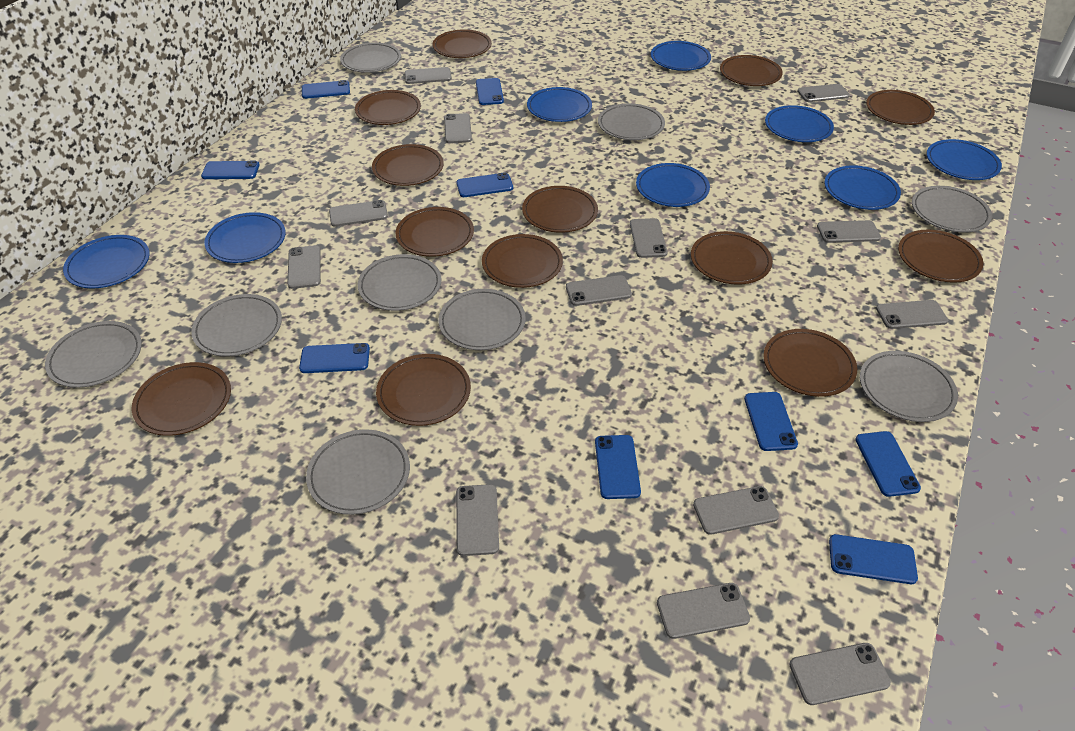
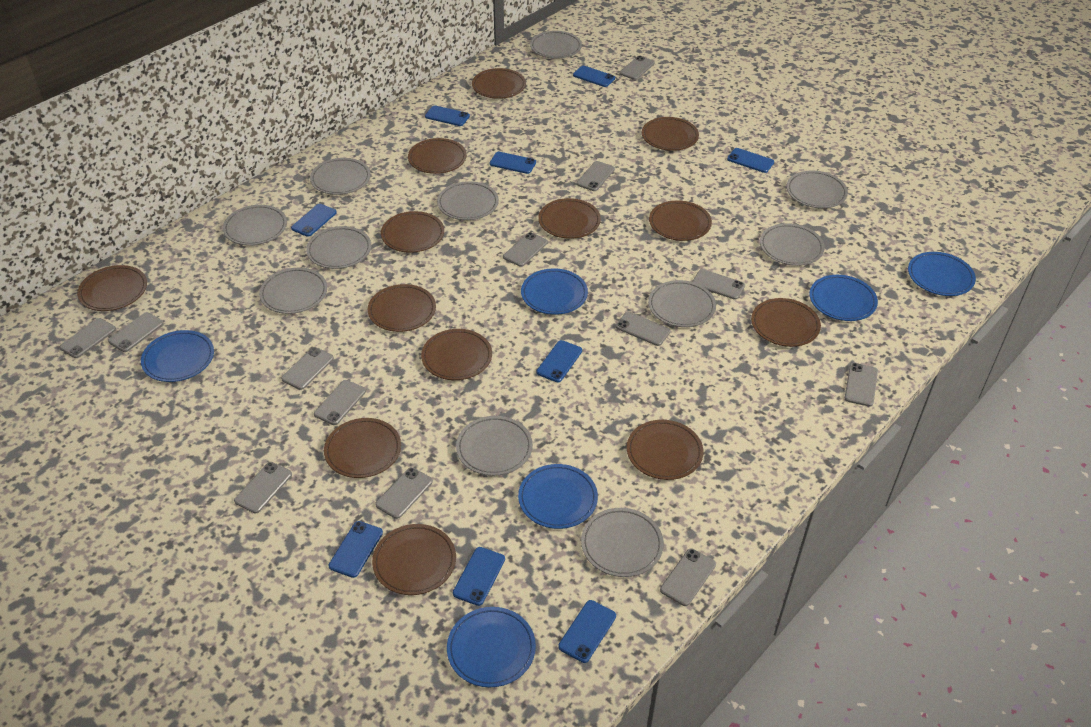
blue plate: [63,235,150,288] [204,212,286,263] [527,87,592,122] [636,163,710,207] [651,41,711,71] [765,105,834,142] [824,166,901,210] [927,139,1002,180] = 8 -> [141,330,214,382] [447,607,536,687] [518,464,598,529] [521,268,588,315] [809,275,878,321] [908,252,976,296] = 6
grey plate: [45,321,142,388] [191,294,282,356] [306,429,410,515] [340,43,401,73] [358,254,441,311] [438,289,526,350] [598,103,665,140] [860,351,958,422] [912,186,992,233] = 9 -> [223,205,287,245] [259,268,327,314] [306,226,371,269] [310,158,371,195] [437,181,499,220] [456,416,533,476] [530,31,582,59] [581,508,664,577] [648,280,716,327] [760,223,825,266] [787,171,848,208] = 11

